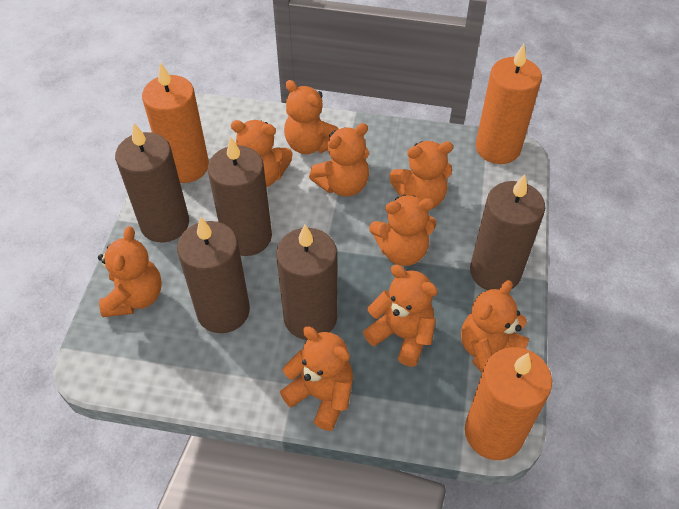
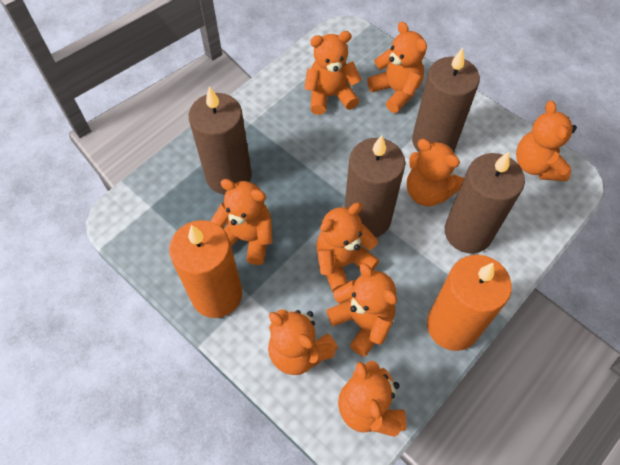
brown candle: [115,123,189,243] [177,217,250,333] [208,136,272,256] [276,224,337,340] [470,174,545,291] = 5 -> [189,86,252,194] [344,135,405,237] [412,48,480,152] [445,152,525,253] = 4
orange candle: [142,62,209,183] [465,347,552,460] [476,44,542,164] = 3 -> [169,220,242,318] [427,255,512,351] = 2

